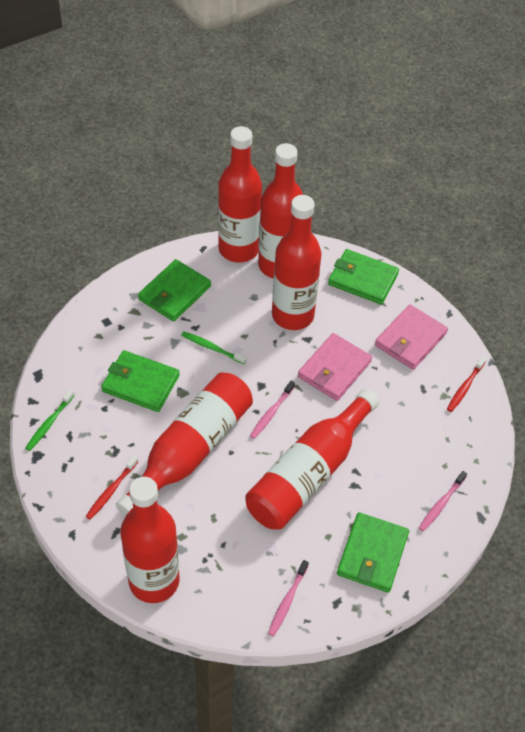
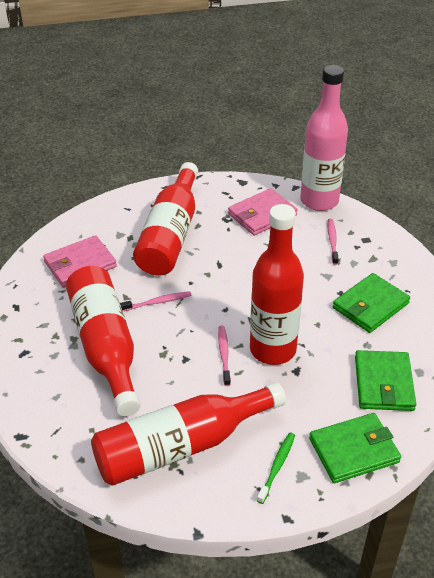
green toothbrush: [26,389,75,451] [181,331,247,364] = 2 -> [257,433,295,504] = 1
green wallet: [101,350,180,412] [138,259,211,322] [328,249,399,305] [337,512,409,593] = 4 -> [309,413,401,483] [333,273,410,333] [355,350,416,411] = 3
pink bottle: none = 0 -> [300,65,348,211] = 1
red bottle: [116,373,253,517] [120,477,180,603] [218,126,262,262] [245,389,379,530] [258,143,303,278] [272,195,321,330] = 6 -> [66,266,140,416] [91,382,286,486] [133,162,198,276] [250,204,304,365] = 4
red toothbrush: [86,455,138,520] [447,356,486,412] = 2 -> none = 0

